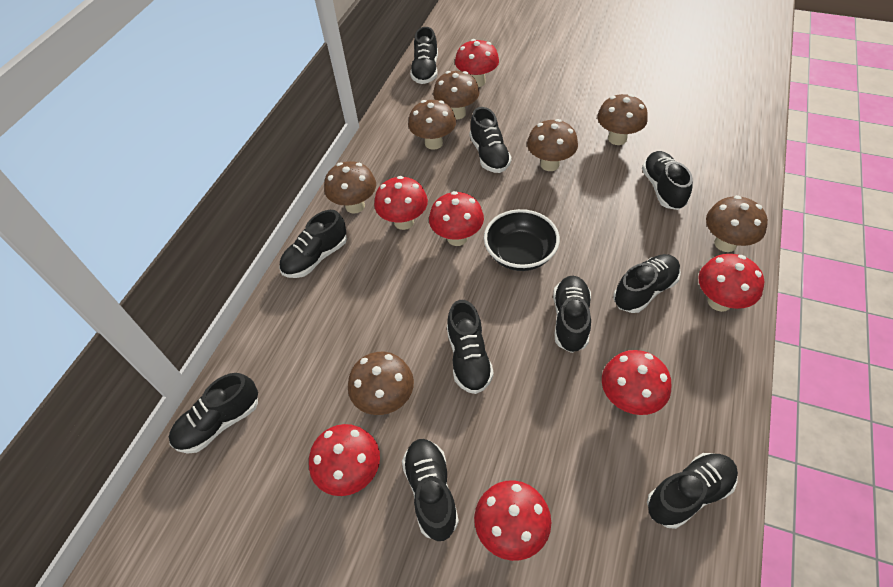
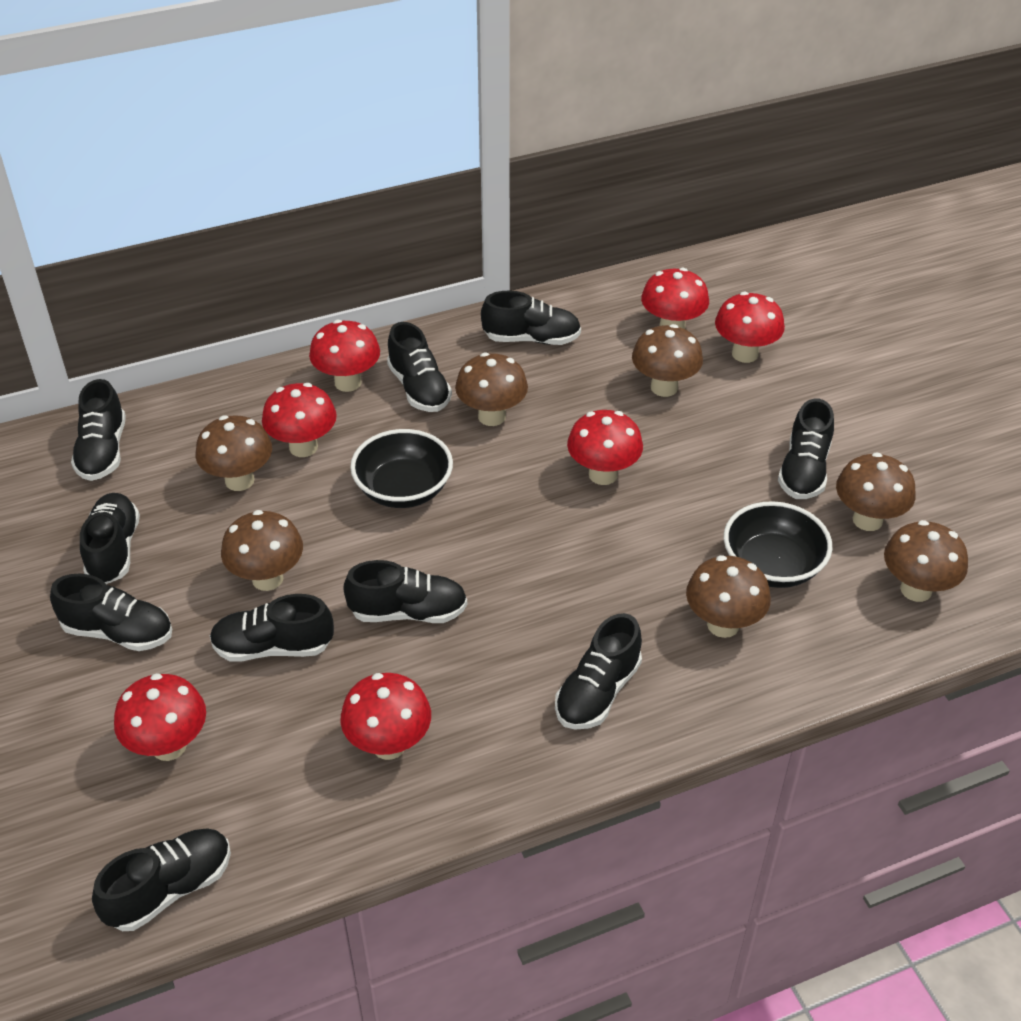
black bowl: [484,209,560,271] = 1 -> [350,429,453,508] [724,501,832,588] = 2

